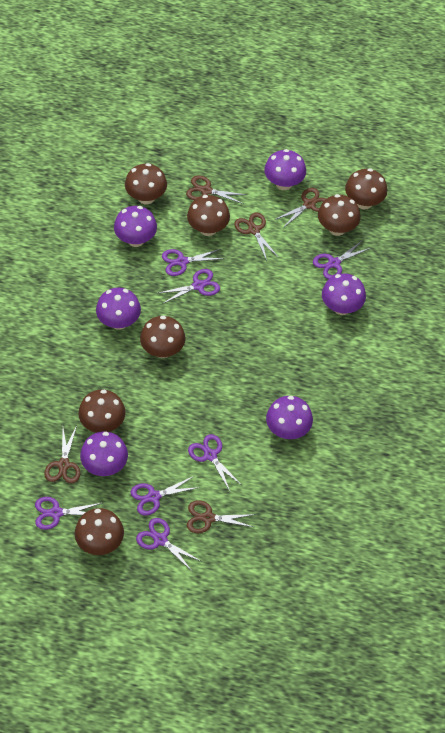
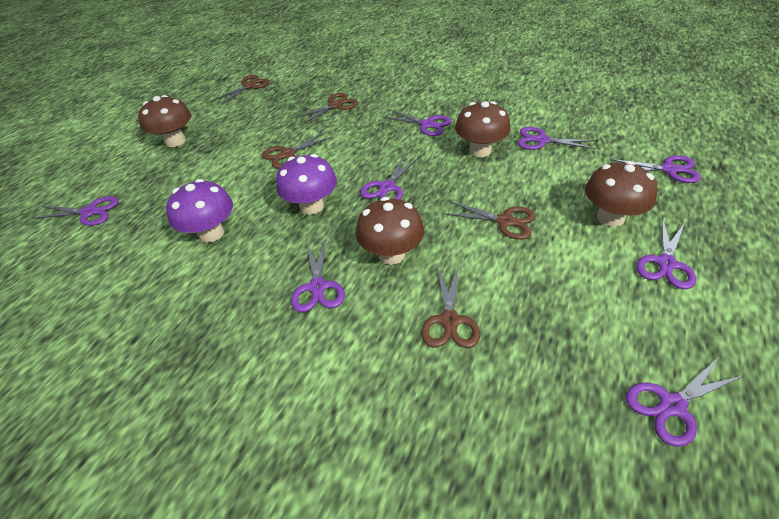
brown mushroom: [75,508,124,555] [78,390,126,433] [125,163,167,205] [140,316,185,358] [187,195,230,236] [318,194,361,236] [345,168,387,209] = 7 -> [138,95,192,147] [356,197,424,265] [455,101,511,157] [585,161,657,227] = 4
purple mushroom: [80,431,128,476] [96,288,141,330] [114,206,157,247] [264,149,306,190] [266,396,313,439] [322,273,366,315] = 6 -> [166,179,233,243] [276,154,337,215] = 2
purple scissors: [35,497,102,530] [131,476,200,516] [136,518,202,572] [159,269,220,304] [162,249,225,276] [188,434,241,491] [313,240,371,279] = 7 -> [32,196,118,226] [291,238,345,312] [360,155,418,199] [383,110,452,136] [518,127,596,150] [610,155,701,183] [626,357,743,447] [636,218,696,289] = 8

